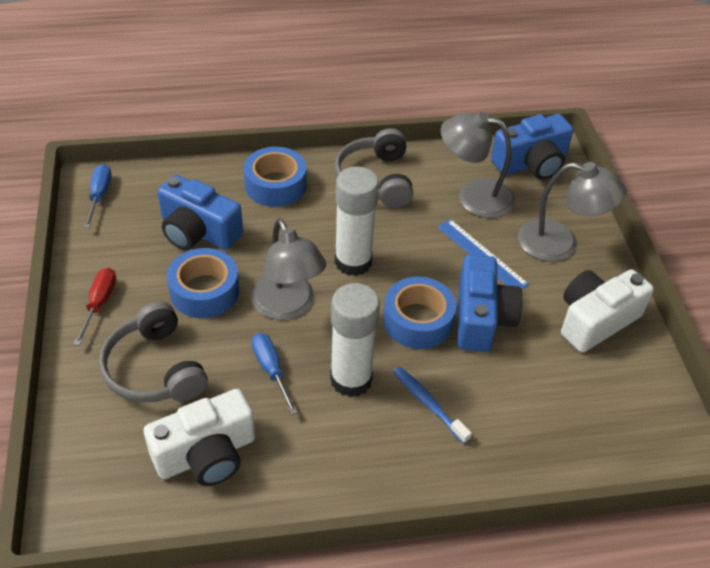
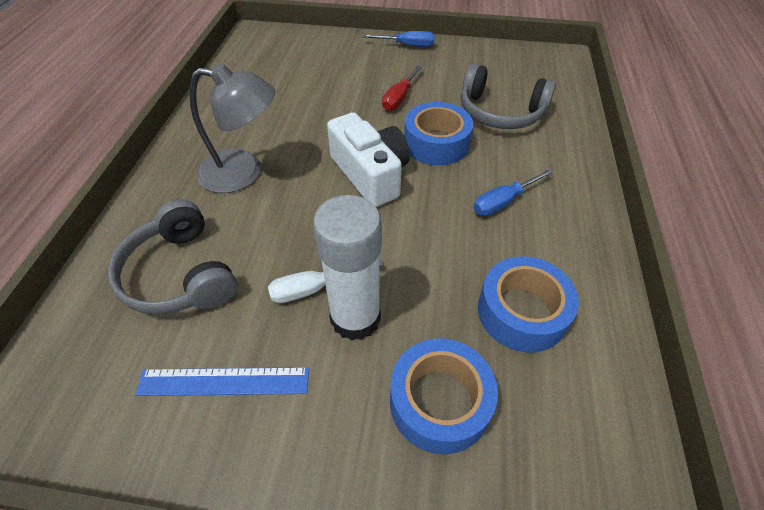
blue camera: [157,174,243,250] [457,254,522,352] [491,114,573,180] = 3 -> none = 0
blue toothbrush: [393,366,472,444] = 1 -> none = 0
grey lamp: [251,218,326,320] [441,112,515,218] [518,162,626,261] = 3 -> [189,64,275,193] = 1
white camera: [144,389,255,486] [561,270,654,353] = 2 -> [327,112,410,207] = 1
white glue stick: [330,283,380,397] [335,167,379,276] = 2 -> [313,195,382,341] = 1
white screwdriver: none = 0 -> [268,259,384,303] = 1

